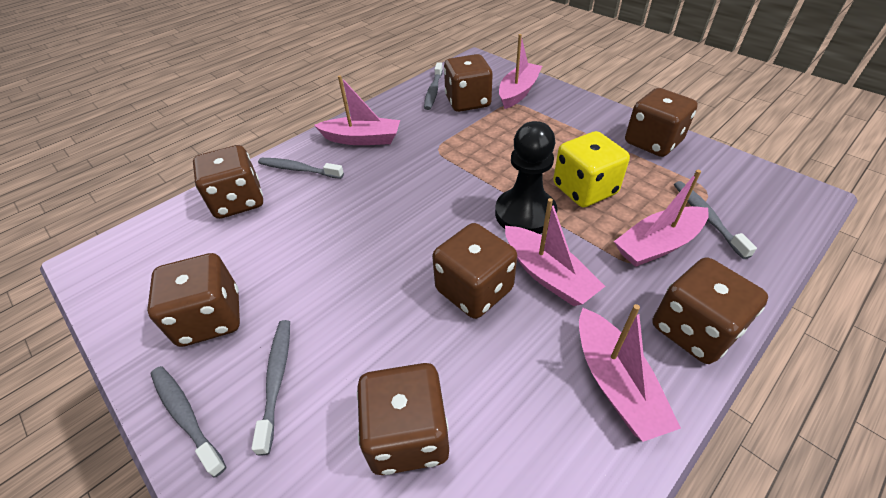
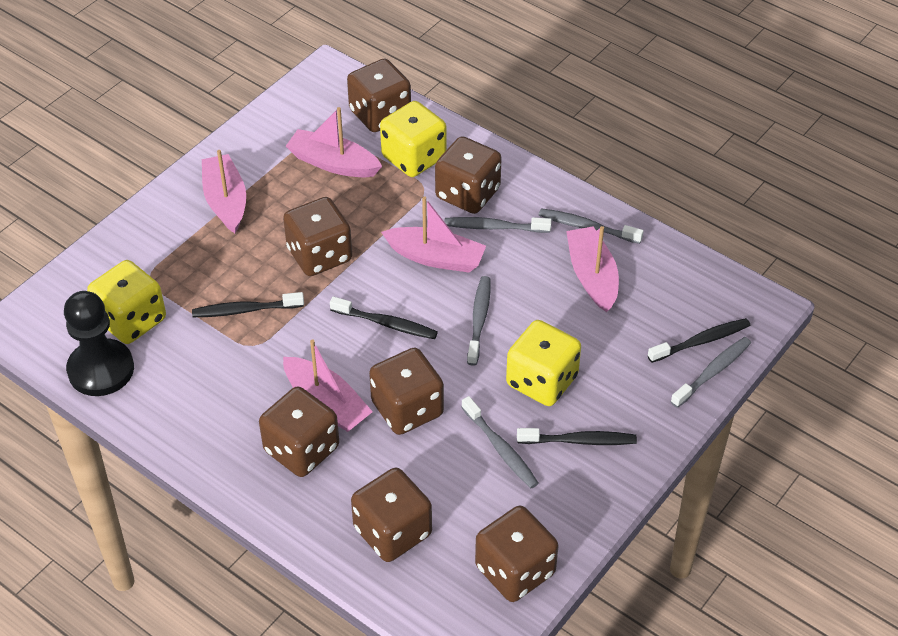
black toothbrush: none = 0 -> [192,292,304,317] [330,297,438,339] [517,428,637,445] [647,318,750,363] = 4
yellow dice: [553,131,630,207] = 1 -> [87,260,166,344] [380,101,447,177] [506,320,581,406] = 3

